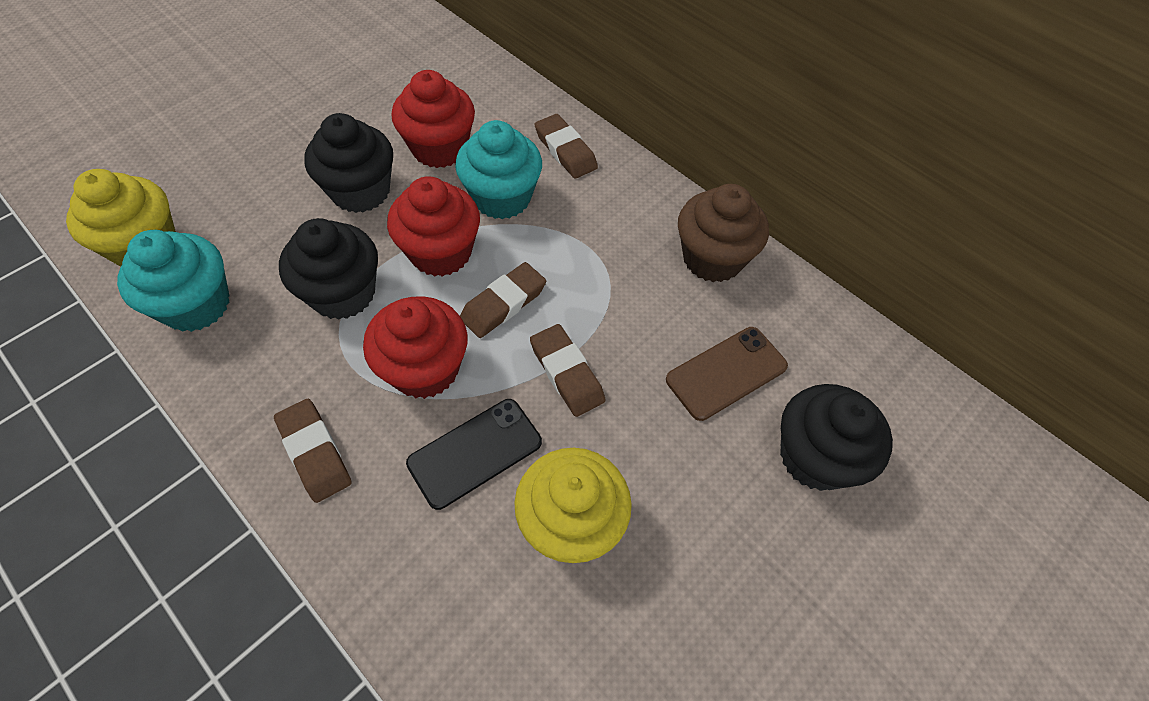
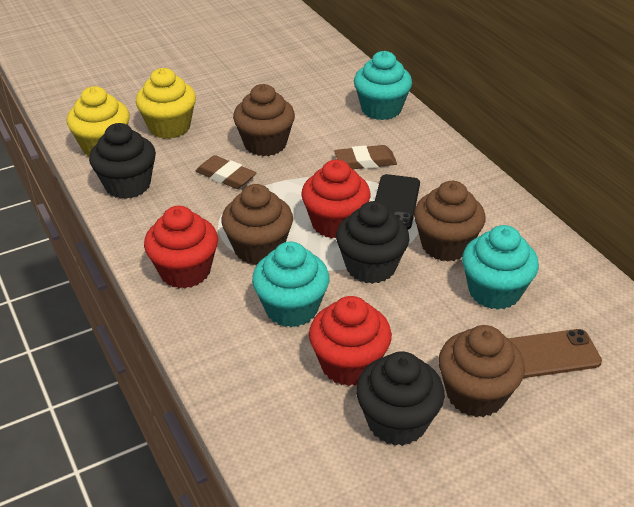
brown cupcake: [678,184,769,282] = 1 -> [221,184,293,265] [233,84,295,156] [414,181,486,261] [439,325,525,417] = 4
brown eraser: [274,399,352,503] [460,262,546,338] [530,324,605,417] [534,114,598,179] = 4 -> [196,155,256,189] [334,145,397,169] = 2
turquoise cupcake: [117,230,230,332] [455,120,542,219] = 2 -> [252,241,329,327] [354,51,412,120] [462,225,539,310] = 3

